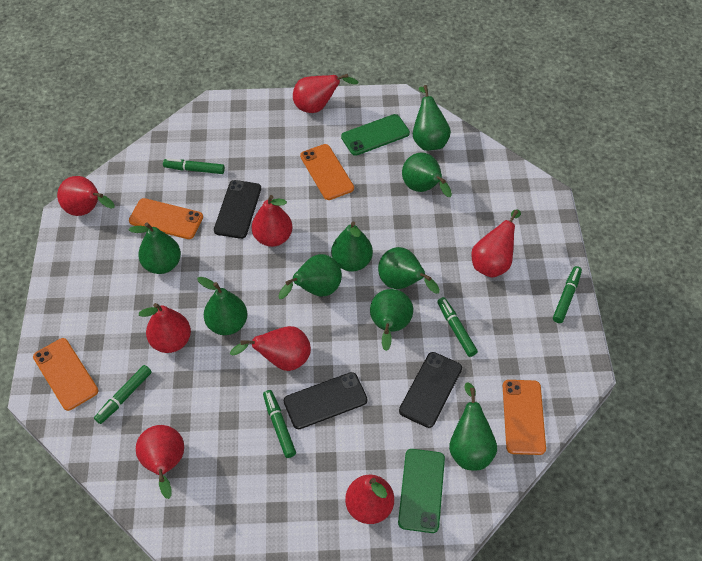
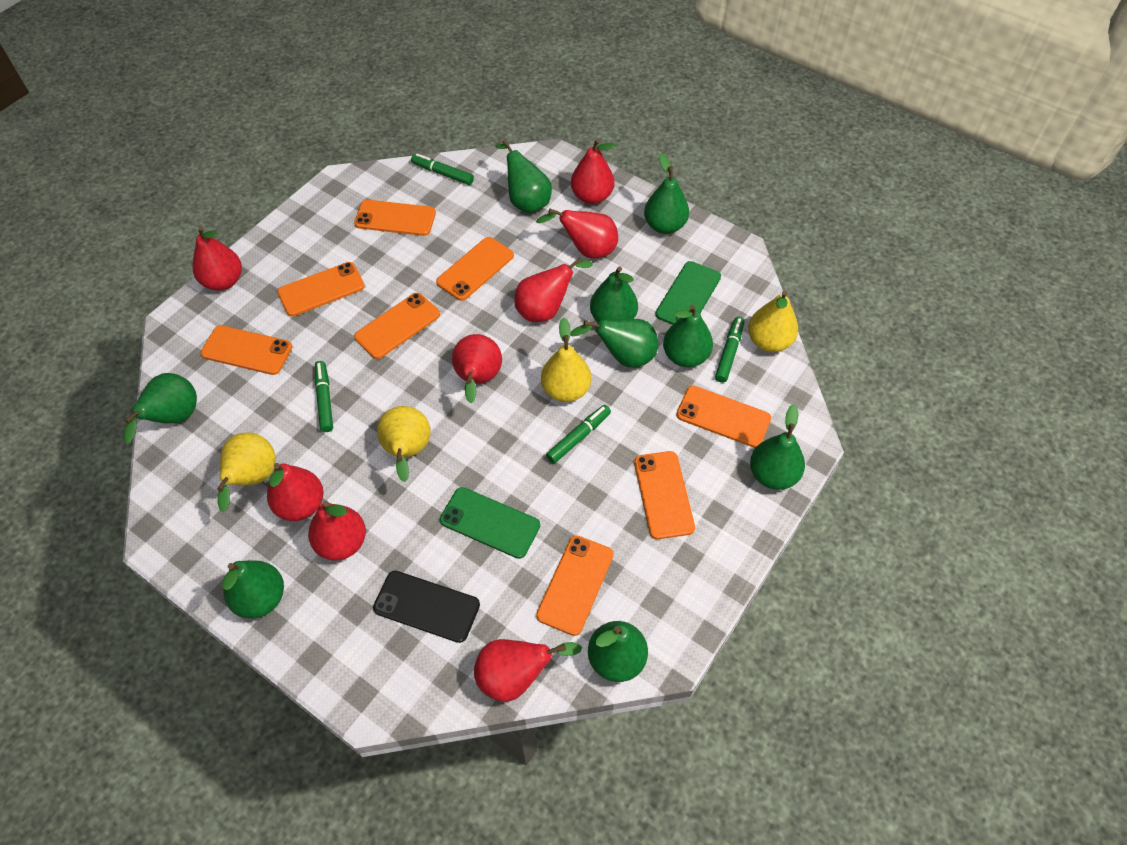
black phone: [214,180,261,239] [284,372,367,429] [399,352,462,428] = 3 -> [373,571,480,643] = 1
green marker: [94,365,152,424] [163,158,225,174] [263,390,296,458] [437,297,478,357] [553,266,582,323] = 5 -> [315,361,333,432] [411,154,474,185] [546,405,611,464] [715,317,744,383] = 4
orange phone: [33,338,98,411] [129,198,203,239] [300,144,354,200] [503,380,546,455] = 4 -> [200,325,292,375] [277,262,365,316] [354,200,436,236] [354,293,440,359] [436,237,514,301] [536,535,614,636] [634,451,695,539] [676,386,771,448] = 8
yellow pear: none = 0 -> [217,433,276,512] [377,406,431,482] [541,318,591,402] [748,290,798,352] = 4

